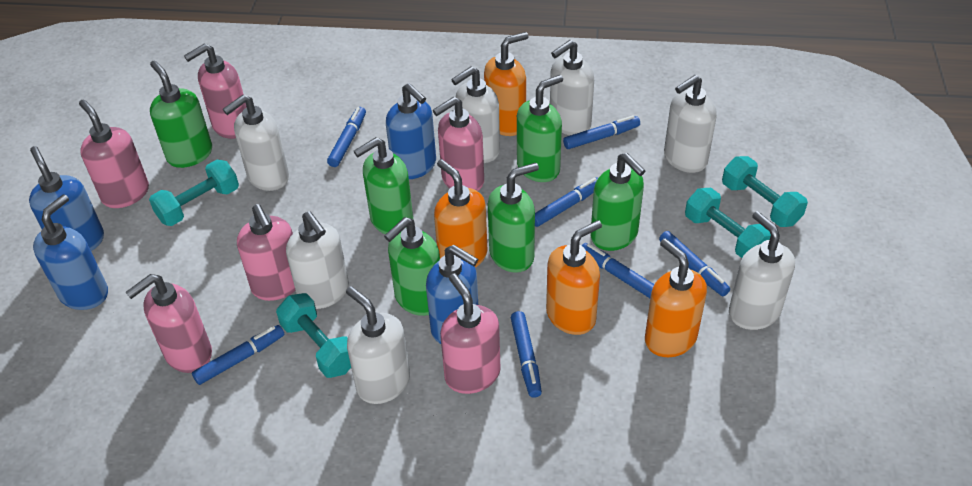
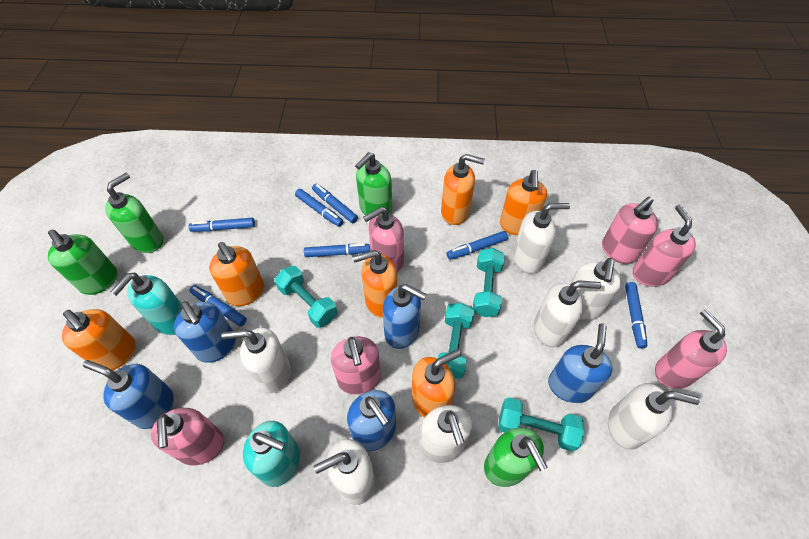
blue soap dispenser: [29,146,104,251] [33,194,108,310] [386,83,436,179] [426,245,478,344] = 4 -> [83,360,174,429] [174,301,236,363] [347,390,396,451] [383,284,427,349] [548,323,613,403] = 5
green soap dispenser: [150,61,212,168] [354,137,413,234] [384,217,440,316] [488,163,539,273] [517,75,563,182] [591,153,646,251] = 6 -> [48,230,118,295] [105,173,163,253] [355,152,392,215] [484,428,548,487] = 4
orange soap dispenser: [434,159,487,268] [484,32,528,136] [546,220,602,335] [645,238,707,357] = 4 -> [62,309,136,370] [209,242,264,306] [352,250,397,318] [412,349,462,418] [441,154,485,225] [500,170,547,235] = 6
turquoise soap dispenser: none = 0 -> [110,273,183,335] [243,421,300,487] = 2

